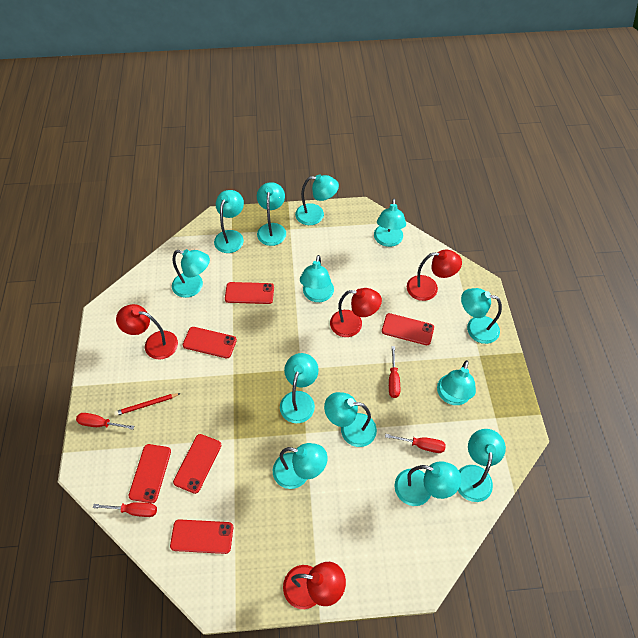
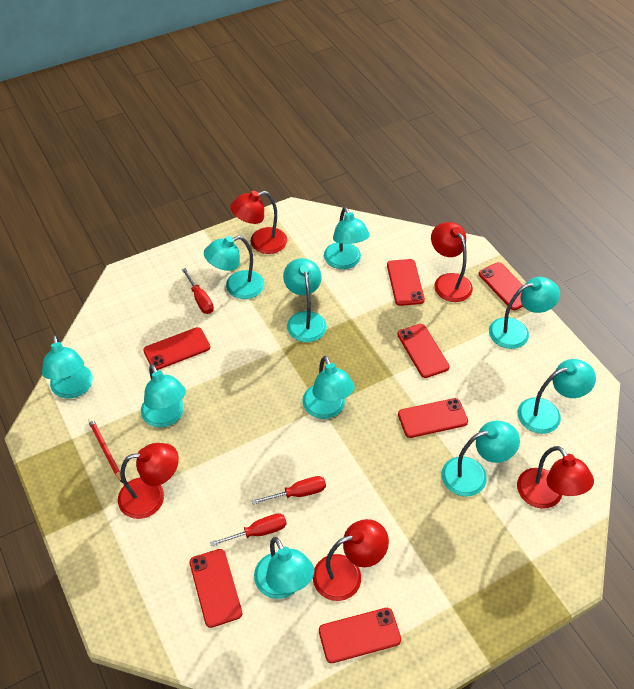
red lamp: [116,304,178,359] [283,562,346,609] [330,288,382,337] [407,250,462,301] = 4 -> [118,443,179,519] [230,191,287,254] [313,519,389,601] [431,222,473,302] [517,446,594,509] = 5
red phone: [129,444,171,503] [170,519,233,554] [173,434,221,494] [183,327,237,358] [225,282,274,304] [382,313,434,345] = 6 -> [143,327,210,370] [189,549,242,628] [319,608,401,663] [387,259,425,306] [397,324,450,378] [398,398,468,438] [479,262,524,310] = 7
red screwdriver: [76,413,134,430] [93,502,157,517] [385,434,446,453] [389,346,400,398] = 4 -> [182,268,214,314] [210,513,287,547] [252,476,326,505] = 3
turquoise lamp: [172,249,210,298] [214,190,244,253] [257,182,286,246] [273,443,328,489] [280,353,319,423] [295,175,339,225] [300,255,334,302] [324,392,377,447] [374,199,406,247] [394,461,461,506] [437,360,476,405] [458,429,506,502] [461,288,502,344] = 13 -> [42,335,93,399] [141,364,186,428] [204,236,264,299] [254,537,314,599] [283,258,327,342] [302,356,355,419] [324,207,370,269] [441,421,520,497] [489,277,560,349] [518,359,596,434] = 10

